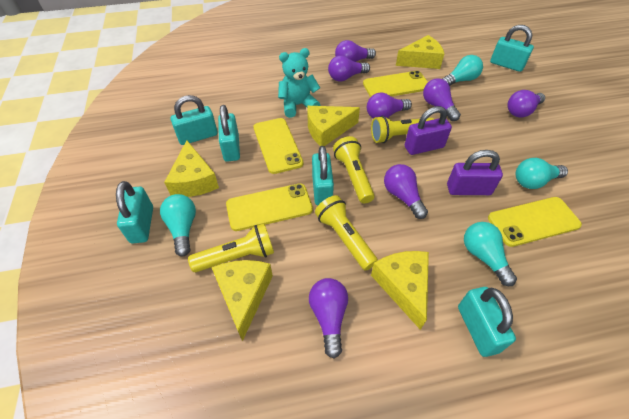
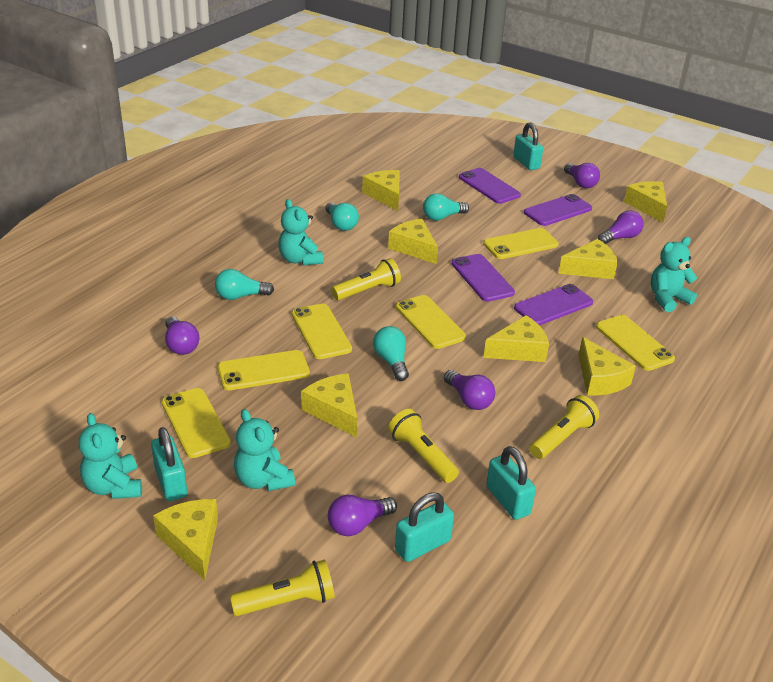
purple light bulb: [309,278,348,358] [328,55,370,81] [335,40,376,62] [367,93,412,119] [384,164,428,219] [423,78,461,121] [508,90,545,118] = 7 -> [165,316,199,355] [328,495,397,536] [444,370,495,410] [564,163,600,188] [598,210,644,244] = 5
purple padlock: [405,106,452,155] [447,150,503,195] = 2 -> none = 0
purple phone: none = 0 -> [452,254,515,302] [459,168,521,204] [514,284,593,325] [524,194,592,226] = 4
turquoise padlock: [116,181,153,243] [171,95,218,145] [218,105,240,162] [312,146,334,205] [458,287,516,357] [490,25,534,72] = 6 -> [151,427,187,501] [395,492,454,562] [486,446,536,520] [513,122,543,170] = 4
turquoise teddy bear: [278,48,320,118] = 1 -> [79,413,142,499] [234,409,295,491] [278,199,323,266] [651,237,697,312] = 4
yellow cheese: [164,140,219,197] [212,260,273,341] [307,106,360,146] [371,251,429,330] [396,35,444,69] = 5 -> [153,499,218,580] [301,374,358,437] [362,170,400,211] [388,219,438,264] [483,315,549,362] [558,239,618,279] [579,337,636,396] [624,181,667,222] = 8
yellow phone: [226,183,313,231] [253,118,303,174] [363,71,428,97] [488,197,582,247] = 4 -> [162,388,231,458] [218,350,310,390] [292,304,352,359] [396,295,466,349] [483,228,559,259] [596,315,675,371] = 6

